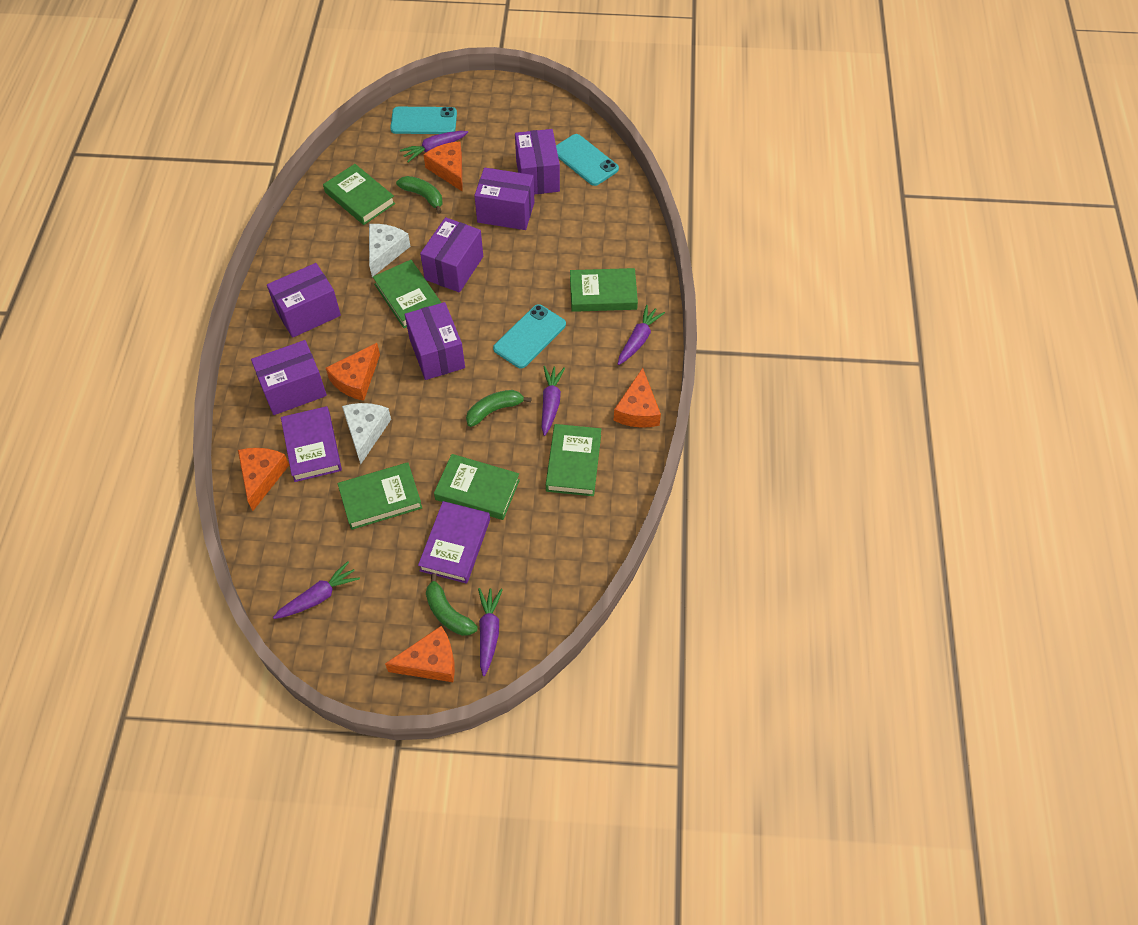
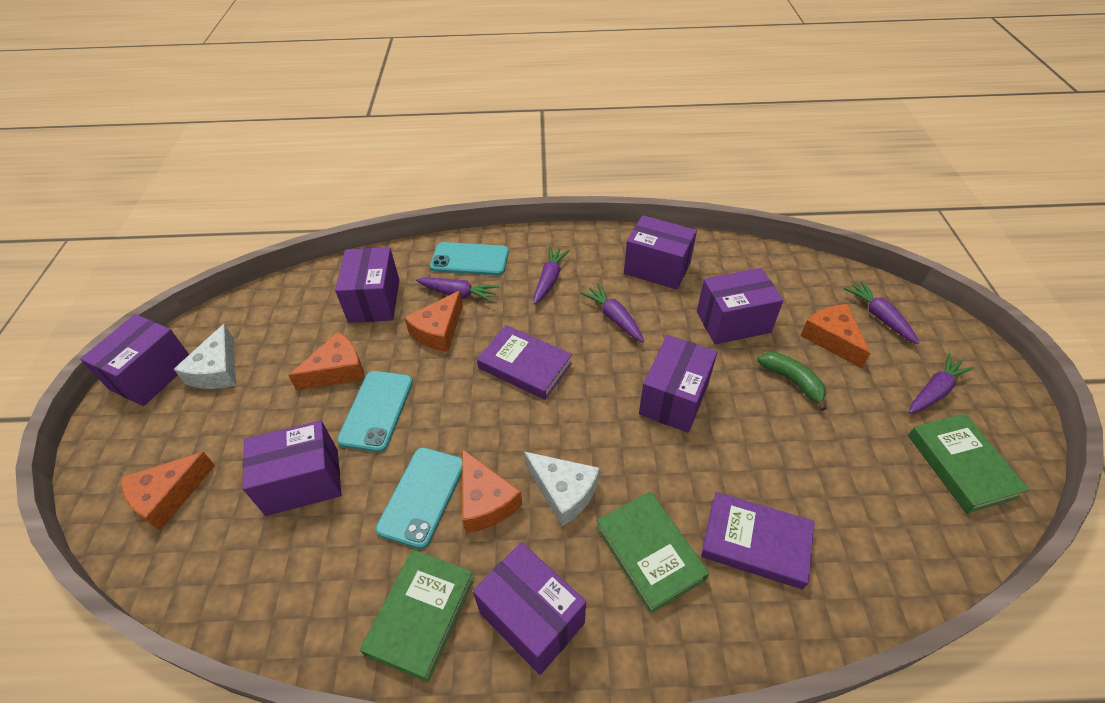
green banana: [396,176,443,214] [426,573,478,636] [466,390,532,427] = 3 -> [758,352,827,411] = 1
green book: [323,164,395,225] [338,462,422,530] [373,260,441,328] [434,454,520,520] [546,424,601,496] [570,268,638,312] = 6 -> [360,549,475,682] [596,491,709,614] [908,414,1029,513] = 3
purple box: [251,340,327,415] [267,263,341,338] [405,302,465,380] [420,217,483,293] [474,168,535,230] [515,129,560,194] = 6 -> [80,314,189,406] [243,420,341,516] [335,247,399,323] [473,542,586,675] [624,215,697,290] [639,335,717,433] [697,268,784,344] = 7

